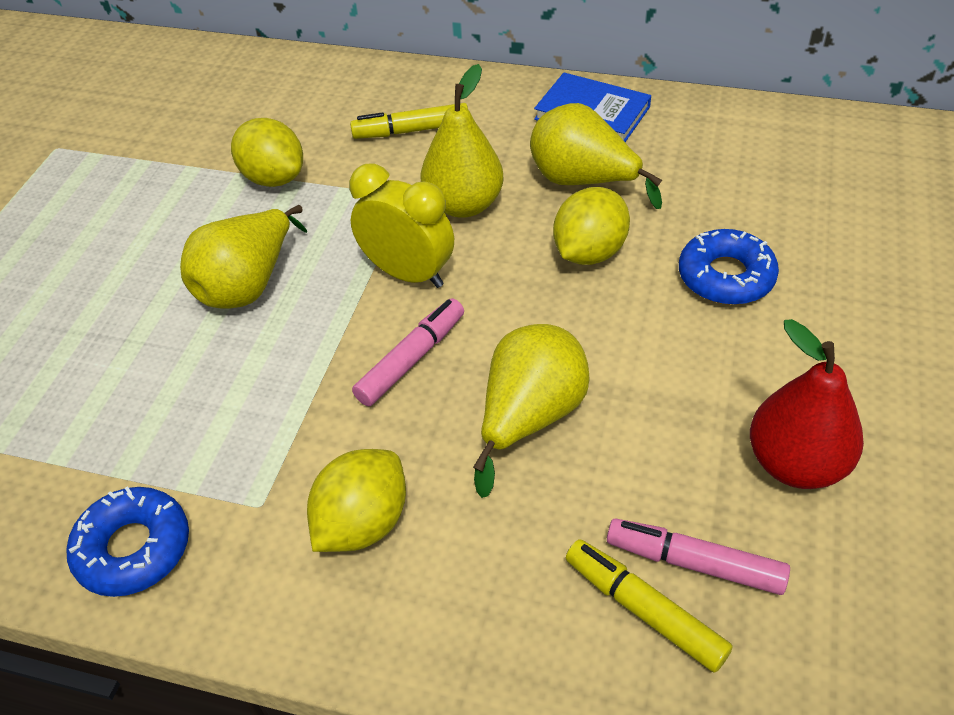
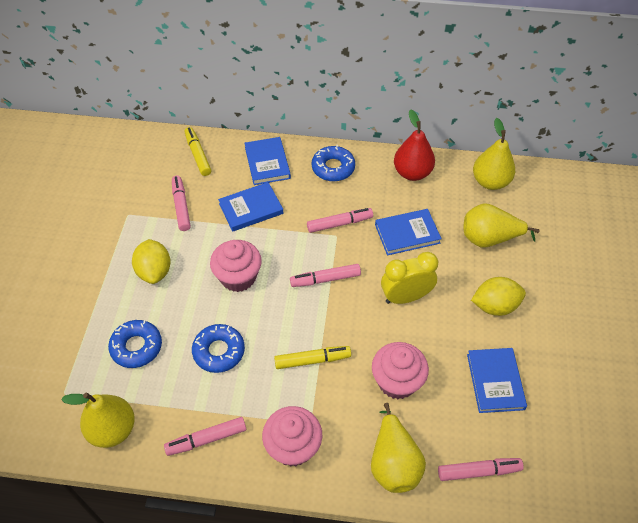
blue book: [534,73,651,142] = 1 -> [218,182,283,232] [244,137,291,185] [375,209,442,255] [467,348,527,413] = 4
blue donut: [66,486,189,597] [679,229,779,305] = 2 -> [108,320,162,368] [192,324,245,373] [312,145,355,182] = 3
pink cupcake: none = 0 -> [210,240,262,292] [262,406,322,467] [372,342,429,399] = 3
pink marker: [352,298,464,406] [607,518,790,595] = 2 -> [164,417,246,456] [172,176,191,231] [290,264,361,287] [307,208,373,233] [438,458,524,481] = 5
yellow lemon: [231,118,303,187] [307,449,406,552] [553,187,630,265] = 3 -> [132,239,171,284] [471,277,526,316] = 2

